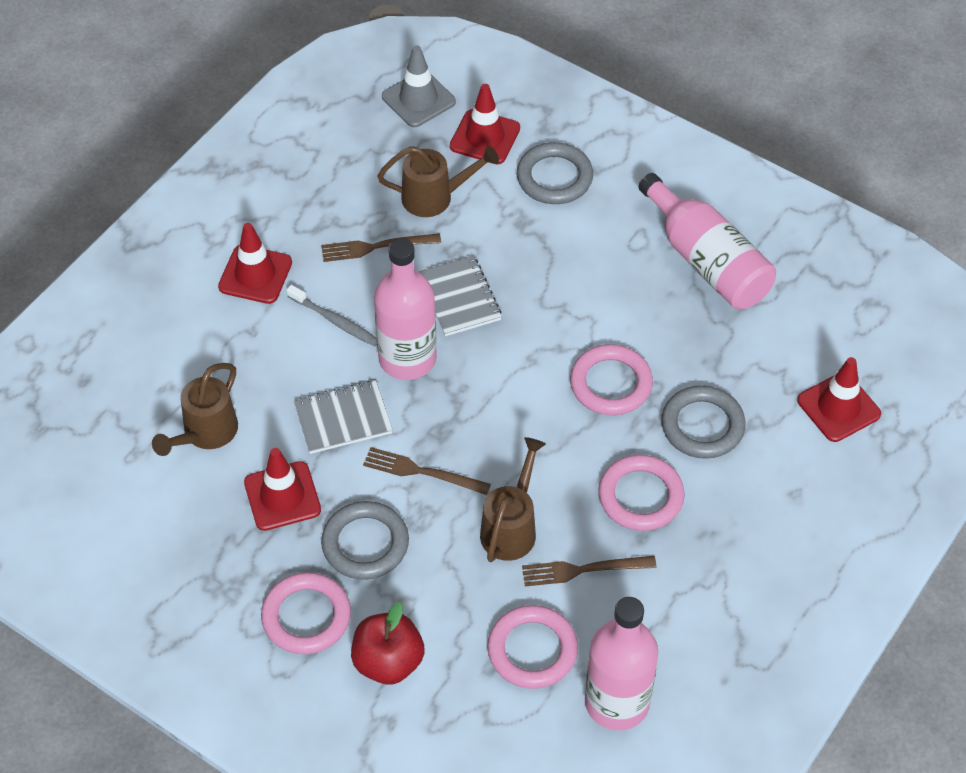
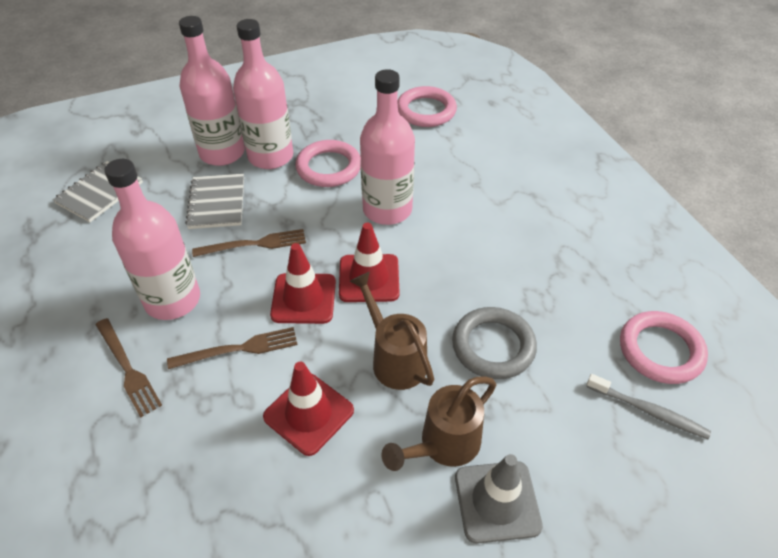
brown watering can: [152,363,238,456] [377,146,499,217] [480,437,546,562] = 3 -> [349,272,434,390] [382,376,496,471] = 2
grey ring: [321,501,409,580] [517,142,593,204] [661,385,746,459] = 3 -> [452,307,537,379] = 1
pink bottle: [374,238,437,380] [585,597,658,731] [638,173,776,309] = 3 -> [104,159,200,320] [179,16,245,166] [233,19,293,169] [360,69,415,225] = 4
pink ring: [261,572,351,654] [487,605,578,689] [570,344,653,415] [598,455,685,531] = 4 -> [295,140,361,187] [398,86,457,127] [620,311,708,384] = 3
red apple: [351,602,425,685] = 1 -> none = 0
red traffic cone: [218,223,292,304] [244,448,321,531] [450,84,520,164] [797,357,881,442] = 4 -> [263,362,354,456] [270,243,336,324] [339,223,400,302] = 3

